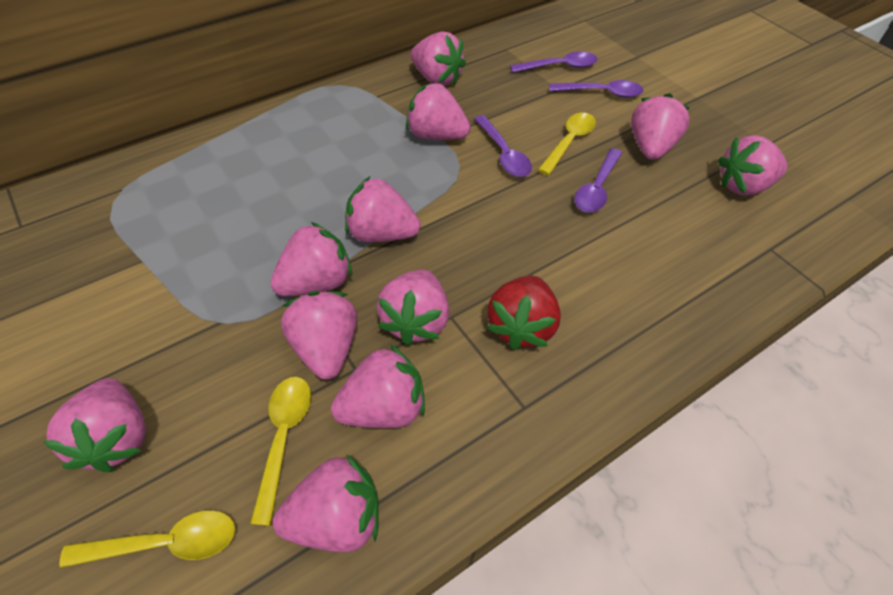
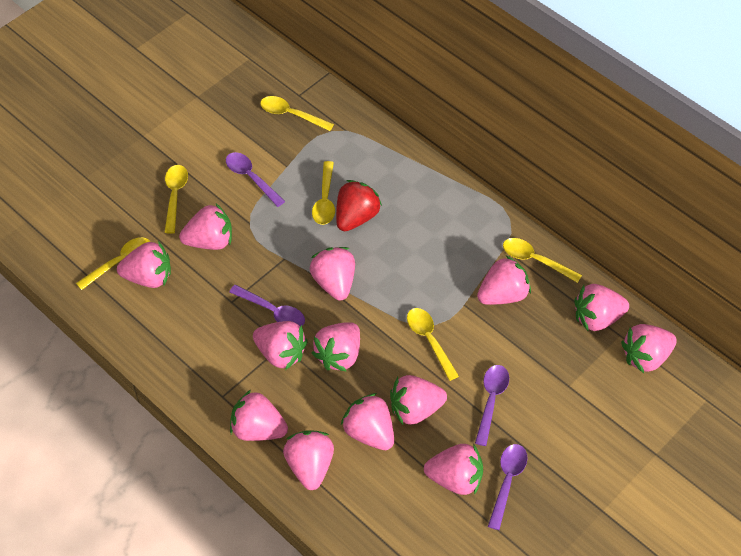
pink strawberry: [43,378,146,472] [270,222,352,296] [273,455,379,552] [281,291,357,380] [331,344,425,428] [345,177,421,242] [377,269,449,346] [406,82,470,140] [411,31,466,86] [631,93,690,160] [718,135,788,195] = 11 -> [117,241,171,288] [179,204,232,250] [230,390,288,441] [253,321,308,370] [283,430,334,490] [310,247,355,300] [312,322,360,372] [341,393,394,450] [390,375,447,425] [424,444,483,495] [477,256,531,305] [574,284,629,331] [621,324,677,373] = 13
yellow spoon: [59,510,235,568] [250,377,311,526] [538,113,596,175] = 3 -> [76,237,150,290] [164,165,188,234] [260,96,334,131] [312,161,335,225] [407,308,459,381] [503,238,582,283] = 6

